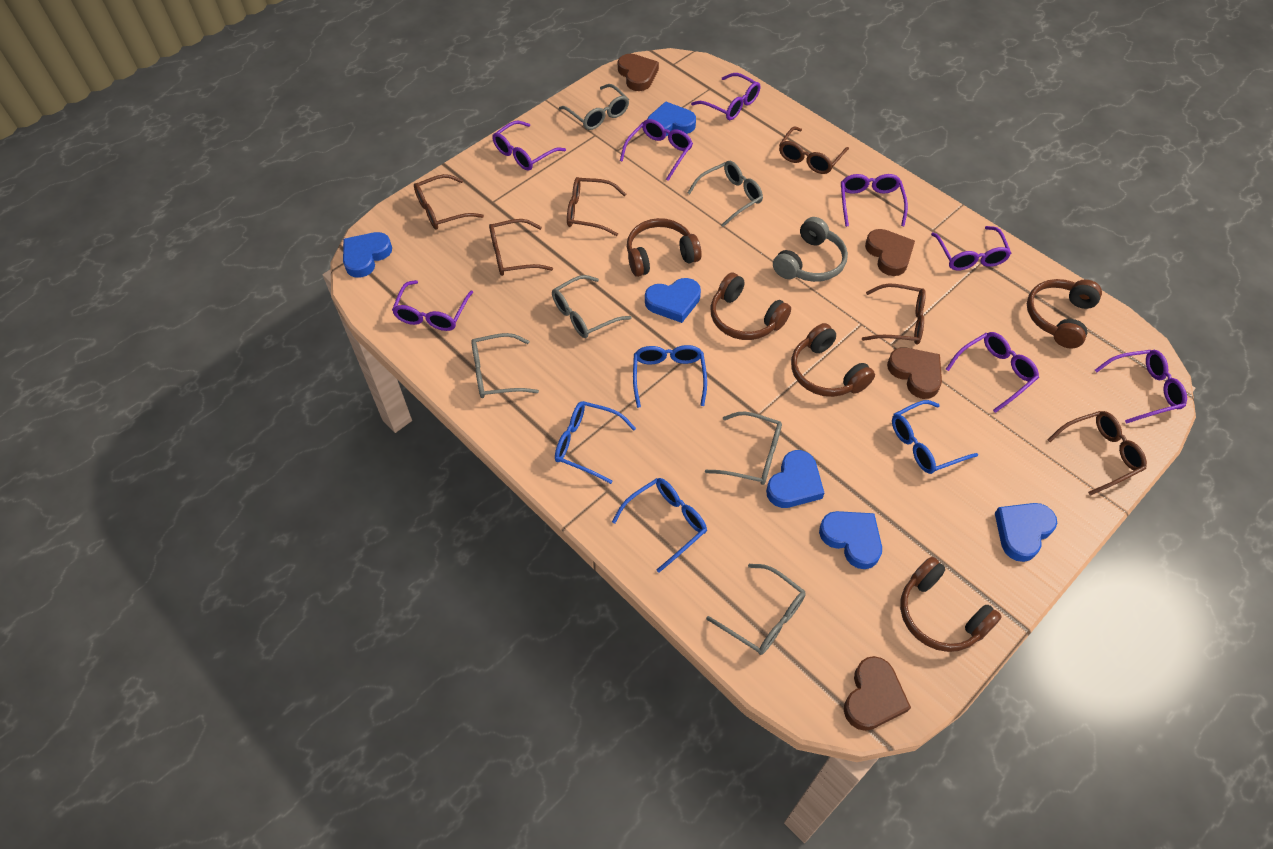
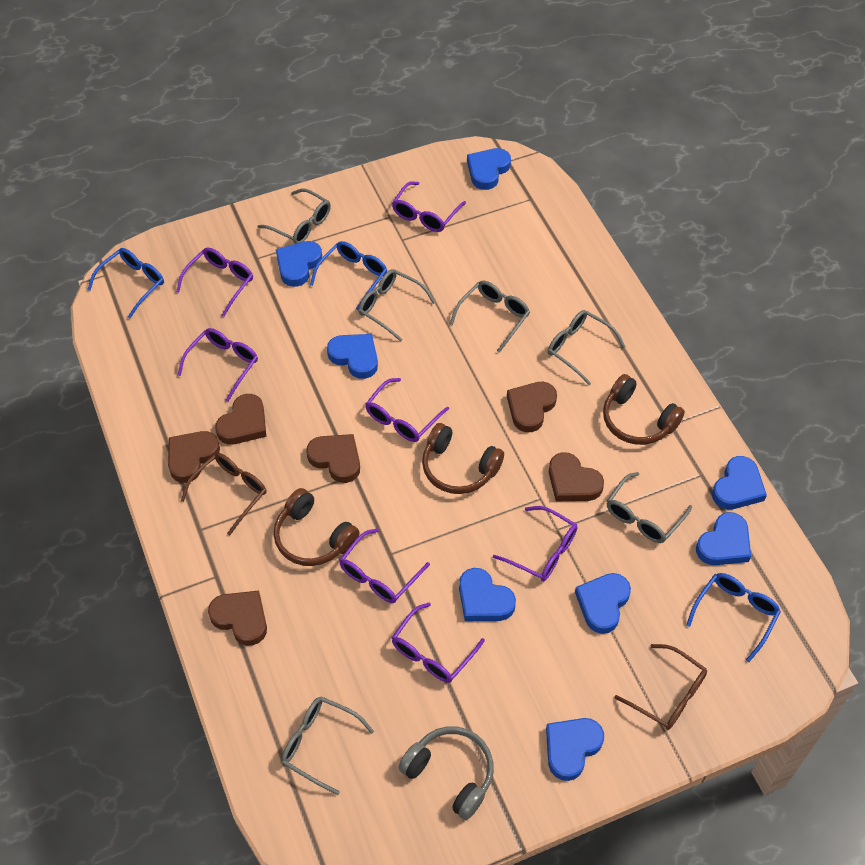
blue glasses: [555,401,636,484] [612,478,707,573] [633,345,707,408] [892,400,978,474] = 4 -> [87,248,164,318] [310,241,387,311] [686,573,781,662] = 3
blue heart: [343,232,392,278] [645,278,701,323] [647,101,696,136] [766,450,824,508] [819,511,882,569] [995,503,1057,562] = 6 -> [276,241,322,287] [327,334,378,379] [459,568,516,621] [467,148,511,190] [546,718,604,781] [575,573,631,634] [696,512,751,565] [712,456,767,510] = 8
brown glasses: [414,174,484,229] [489,219,553,276] [567,177,626,236] [779,126,849,174] [862,283,926,345] [1047,411,1147,496] = 6 -> [181,453,266,535] [614,644,707,730] = 2
brown headphones: [627,218,702,277] [711,272,791,340] [791,323,875,397] [900,557,1002,652] [1027,279,1102,349] = 5 -> [274,488,360,566] [422,423,504,494] [603,374,685,445] = 3
brown heart: [618,54,659,91] [844,656,911,731] [865,229,915,276] [887,348,942,399] = 4 -> [168,431,220,483] [208,591,267,646] [215,394,266,445] [306,434,360,483] [507,382,557,432] [549,452,604,501] = 6
purple glasses: [392,280,473,331] [492,121,566,171] [620,119,693,181] [691,73,760,120] [841,174,908,227] [931,226,1011,270] [946,332,1039,413] [1095,350,1187,424] = 8 -> [176,247,253,317] [178,328,258,401] [339,528,430,603] [365,378,449,442] [392,181,466,232] [392,603,485,683] [493,506,577,581] = 7

